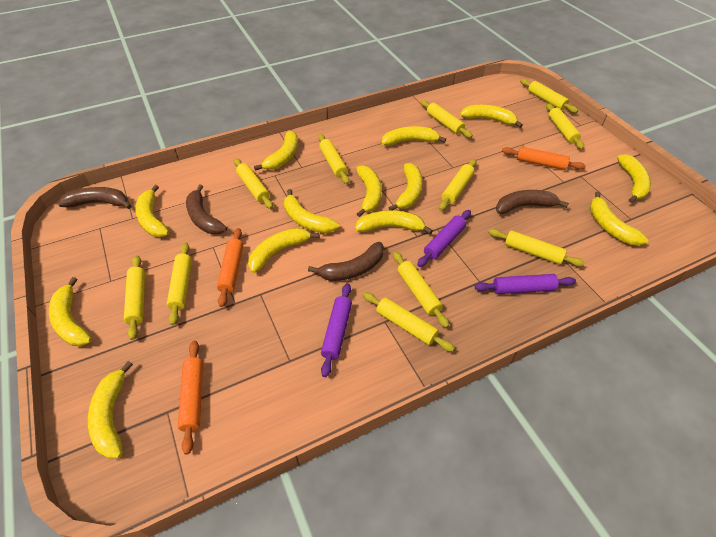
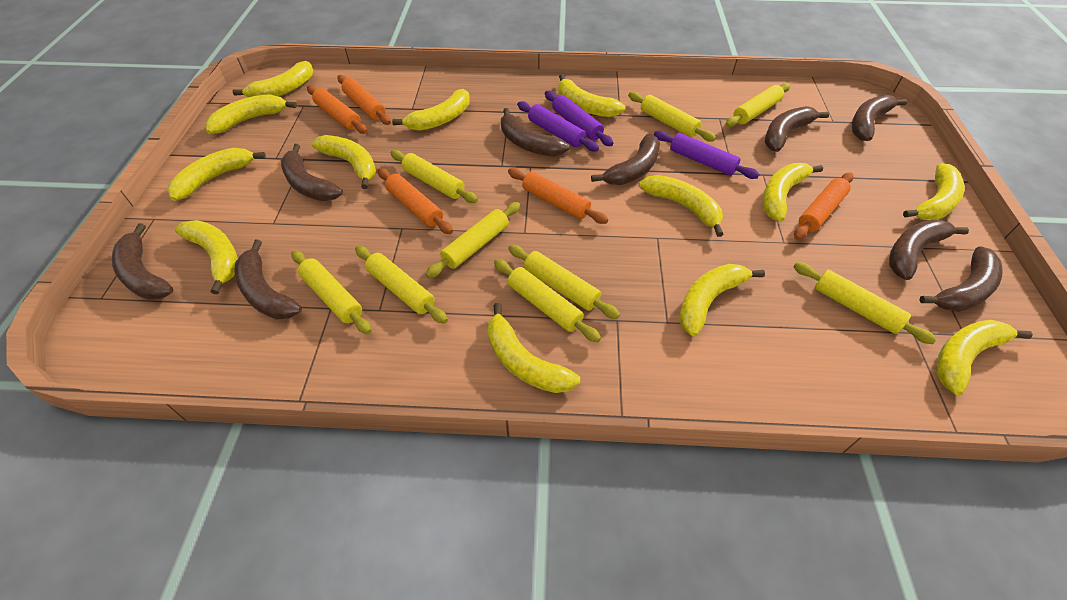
brown banana: [57,187,132,209] [186,185,227,234] [308,242,384,281] [496,190,569,214] = 4 -> [112,223,173,300] [234,240,302,319] [281,144,343,201] [501,108,569,157] [591,134,660,185] [765,106,829,152] [852,95,907,141] [889,220,969,280] [920,246,1003,312] = 9
orange rolling pin: [178,340,203,455] [217,228,243,307] [502,147,586,170] = 3 -> [307,86,368,134] [337,75,391,125] [378,168,453,234] [508,168,608,224] [794,172,854,240] = 5
yellow rolling pin: [124,255,145,340] [167,242,192,325] [234,158,273,209] [318,134,350,184] [363,292,455,352] [393,251,449,328] [421,100,473,138] [439,159,476,211] [488,229,585,267] [520,79,578,113] [546,103,584,149] = 11 -> [291,250,372,334] [355,246,448,324] [391,150,478,203] [425,202,520,278] [494,259,601,342] [508,245,620,319] [628,92,716,141] [725,83,790,127] [793,262,937,344] = 9

